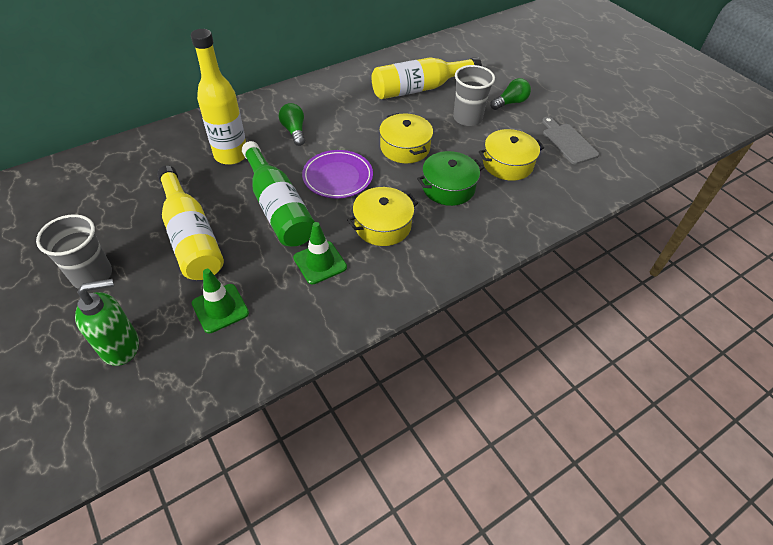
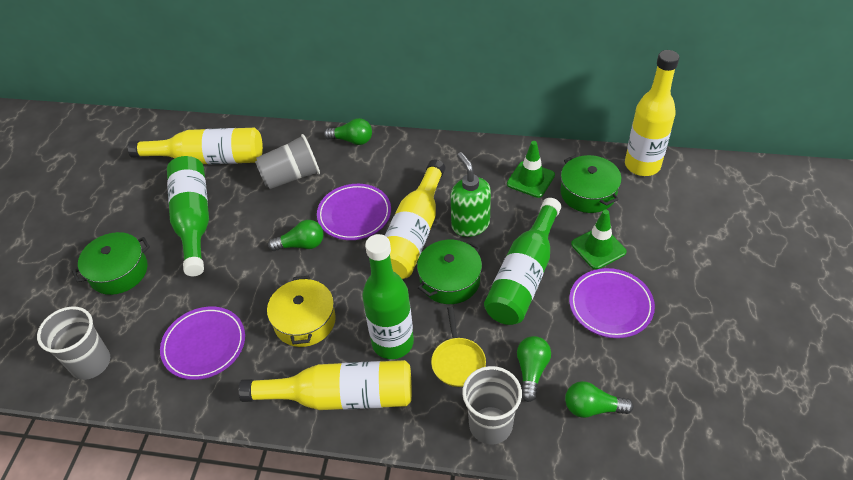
green bottle: [242,141,315,247] = 1 -> [167,156,209,276] [362,234,414,359] [484,198,561,325] = 3
green light bulb: [279,103,305,146] [490,78,531,110] = 2 -> [268,220,323,251] [324,118,372,145] [517,336,551,402] [565,381,633,418] = 4
green pot: [417,151,484,206] = 1 -> [72,232,150,295] [417,240,482,304] [560,155,622,213] = 3
grey cup: [36,214,112,289] [453,65,495,126] = 2 -> [37,306,110,380] [255,134,320,189] [462,366,522,444] = 3
grey cutting board: [542,117,599,164] = 1 -> none = 0
purple plate: [302,150,373,198] = 1 -> [160,307,245,380] [317,184,391,240] [569,268,655,338] = 3
yellow bottle: [157,166,224,280] [191,29,246,165] [372,57,482,99] = 3 -> [128,128,263,164] [239,360,412,410] [385,160,445,279] [625,50,679,176] = 4
yellow pan: none = 0 -> [431,307,486,387] = 1
yellow pot: [347,187,418,246] [379,113,433,163] [479,129,544,181] = 3 -> [267,276,336,347] = 1

